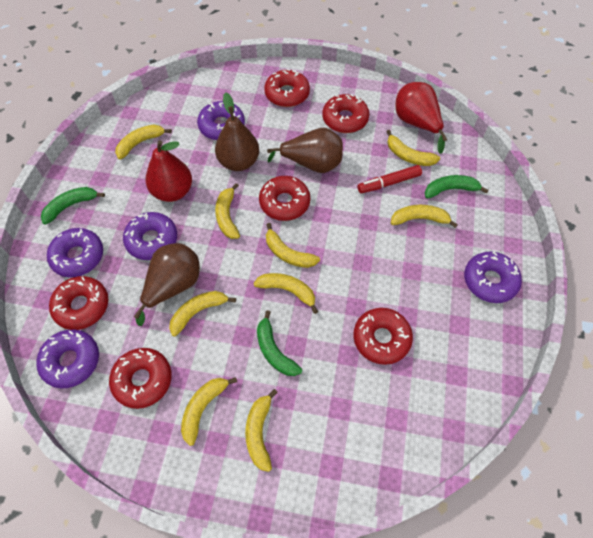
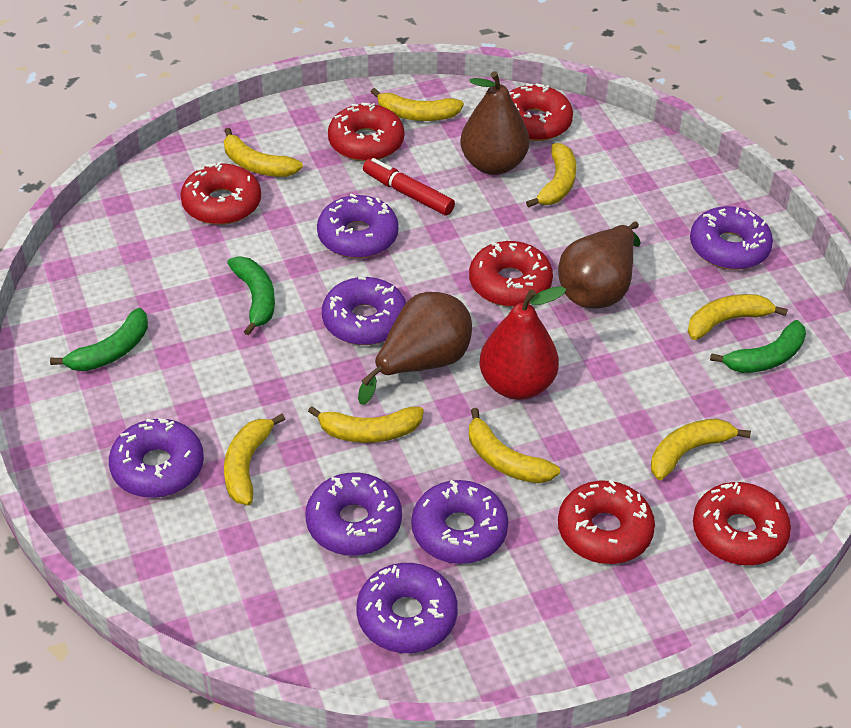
purple donut: [36,330,99,388] [47,228,103,278] [123,212,177,260] [197,101,245,140] [464,252,522,303] = 5 -> [109,418,204,498] [306,473,402,556] [317,193,399,258] [322,277,406,345] [356,563,458,653] [411,480,508,564] [690,206,773,270] = 7
red pear: [146,140,192,202] [395,82,448,154] = 2 -> [480,286,566,400] = 1
yellow banana: [115,125,172,160] [169,291,236,337] [181,377,237,446] [215,183,240,239] [245,389,278,472] [253,273,318,314] [266,223,320,268] [386,130,440,166] [391,205,458,228] = 9 -> [224,128,303,177] [224,414,285,505] [308,406,424,443] [371,88,464,121] [469,408,560,483] [526,143,577,208] [651,419,751,480] [688,294,788,340] = 8

